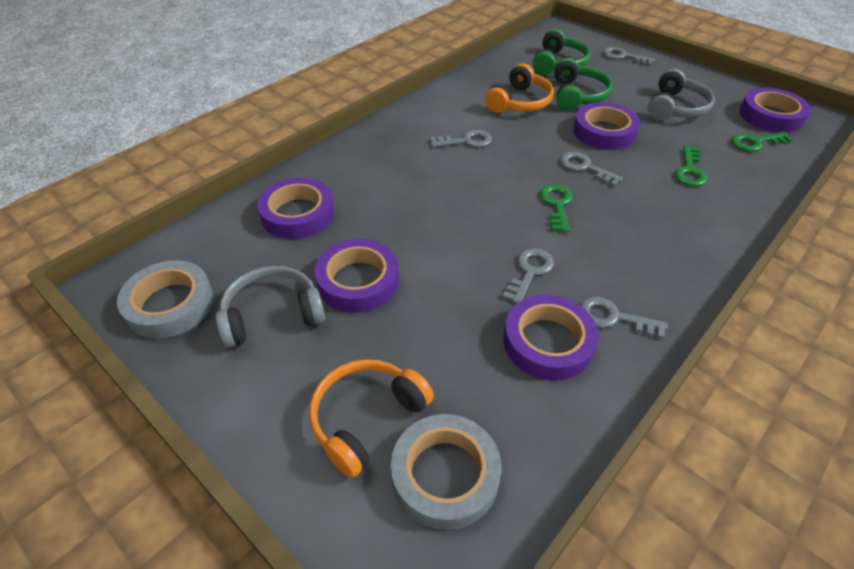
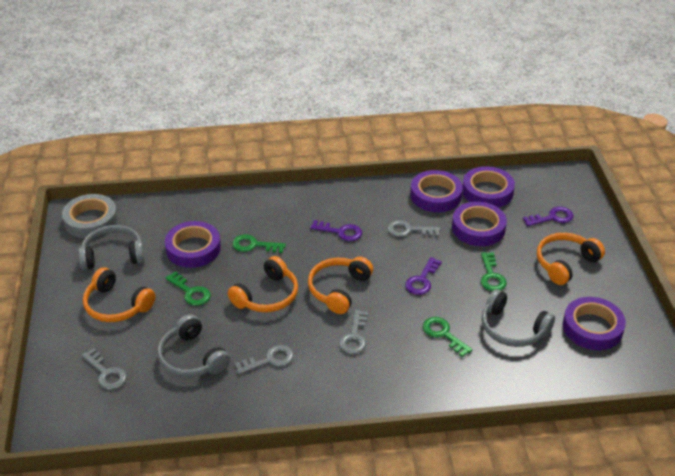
green headphones: [533,29,590,75] [554,58,612,111] = 2 -> none = 0
green key: [540,184,573,232] [675,146,707,186] [731,132,793,151] = 3 -> [165,271,211,306] [232,234,286,253] [423,317,472,357] [481,252,507,291] = 4
grey headphones: [216,266,325,347] [647,69,715,120] = 2 -> [78,225,145,270] [157,314,230,377] [481,289,555,347] = 3
grey key: [430,130,492,147] [502,248,554,304] [560,152,623,186] [580,297,667,339] [603,47,655,66] = 5 -> [82,348,127,390] [234,345,294,374] [339,310,368,354] [387,220,440,237] = 4
grey tape: [117,260,214,339] [391,414,501,530] = 2 -> [62,194,118,238] = 1
orange headphones: [309,359,434,478] [485,63,554,113] = 2 -> [83,267,155,322] [228,256,298,312] [308,257,373,314] [537,233,605,285] = 4
purple key: none = 0 -> [310,220,362,241] [405,257,442,295] [523,207,573,226] = 3

